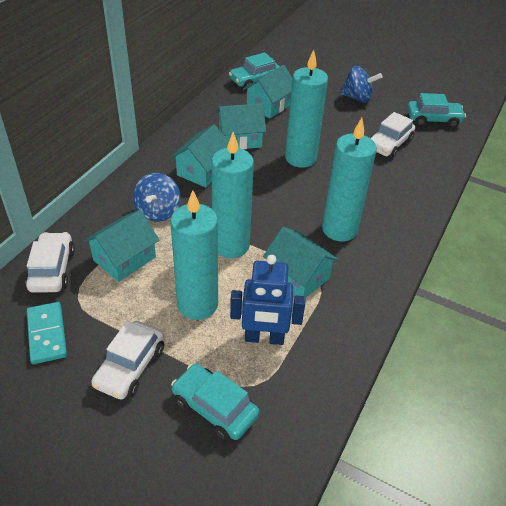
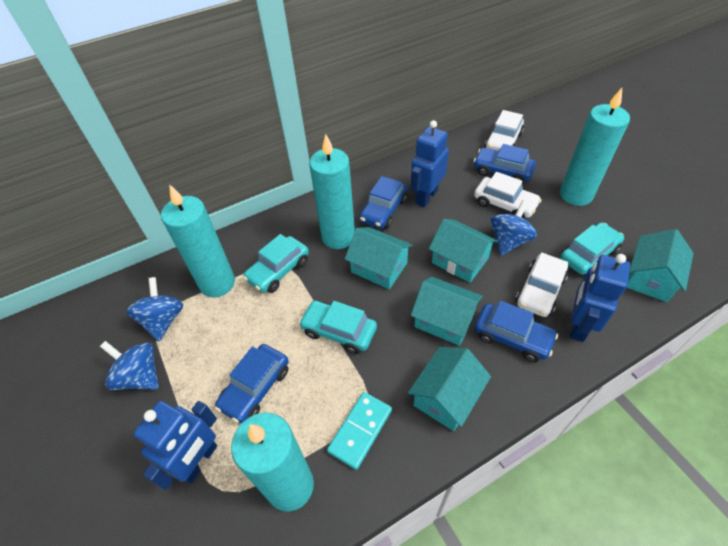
blue car: none = 0 -> [215,344,289,423] [359,176,407,229] [474,144,536,183] [474,301,558,362] = 4
blue robot: [230,255,305,345] = 1 -> [134,401,217,490] [411,120,449,207] [570,254,630,342] = 3
blue spinning top: [133,173,180,222] [339,66,382,103] = 2 -> [100,341,159,390] [126,277,183,341] [490,200,537,256] = 3

